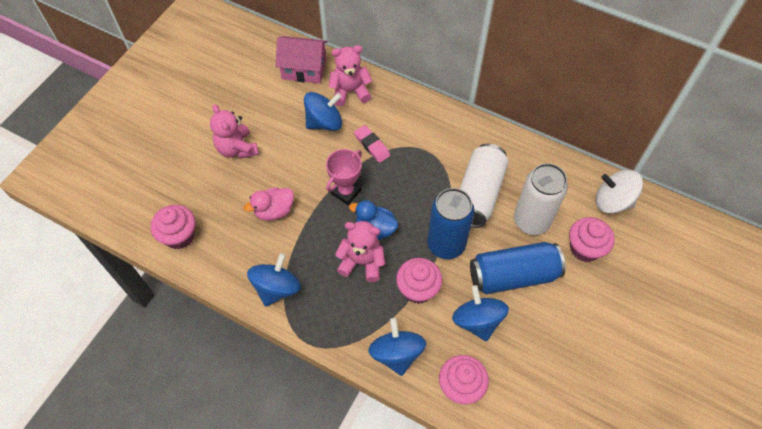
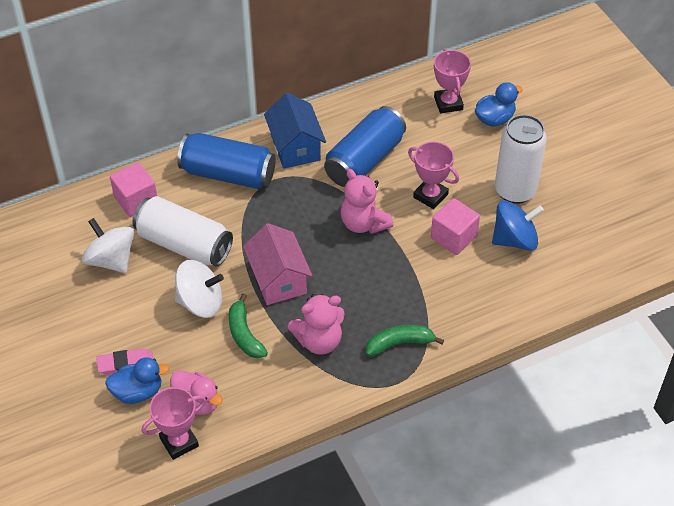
blue duck: [349,200,399,240] = 1 -> [105,357,169,404] [475,82,523,127] = 2
blue house: none = 0 -> [264,93,326,169] = 1
blue spinning top: [247,253,301,307] [304,92,342,131] [368,318,426,376] [452,285,509,341] = 4 -> [492,200,544,251] = 1
green banana: none = 0 -> [229,294,268,358] [366,325,444,356] = 2
pink cube: none = 0 -> [110,162,157,217] [431,198,480,255] = 2
pink cupcake: [151,205,195,249] [396,258,443,304] [439,355,489,405] [569,217,614,262] = 4 -> none = 0
pink teddy bear: [210,104,259,159] [329,45,372,106] [335,221,385,282] = 3 -> [288,294,345,355] [340,169,393,234] = 2
pink trophy: [326,149,362,205] = 1 -> [141,387,206,460] [408,142,459,209] [434,49,471,114] = 3
white spinning top: [595,170,643,214] = 1 -> [82,218,134,273] [175,260,224,318] = 2

